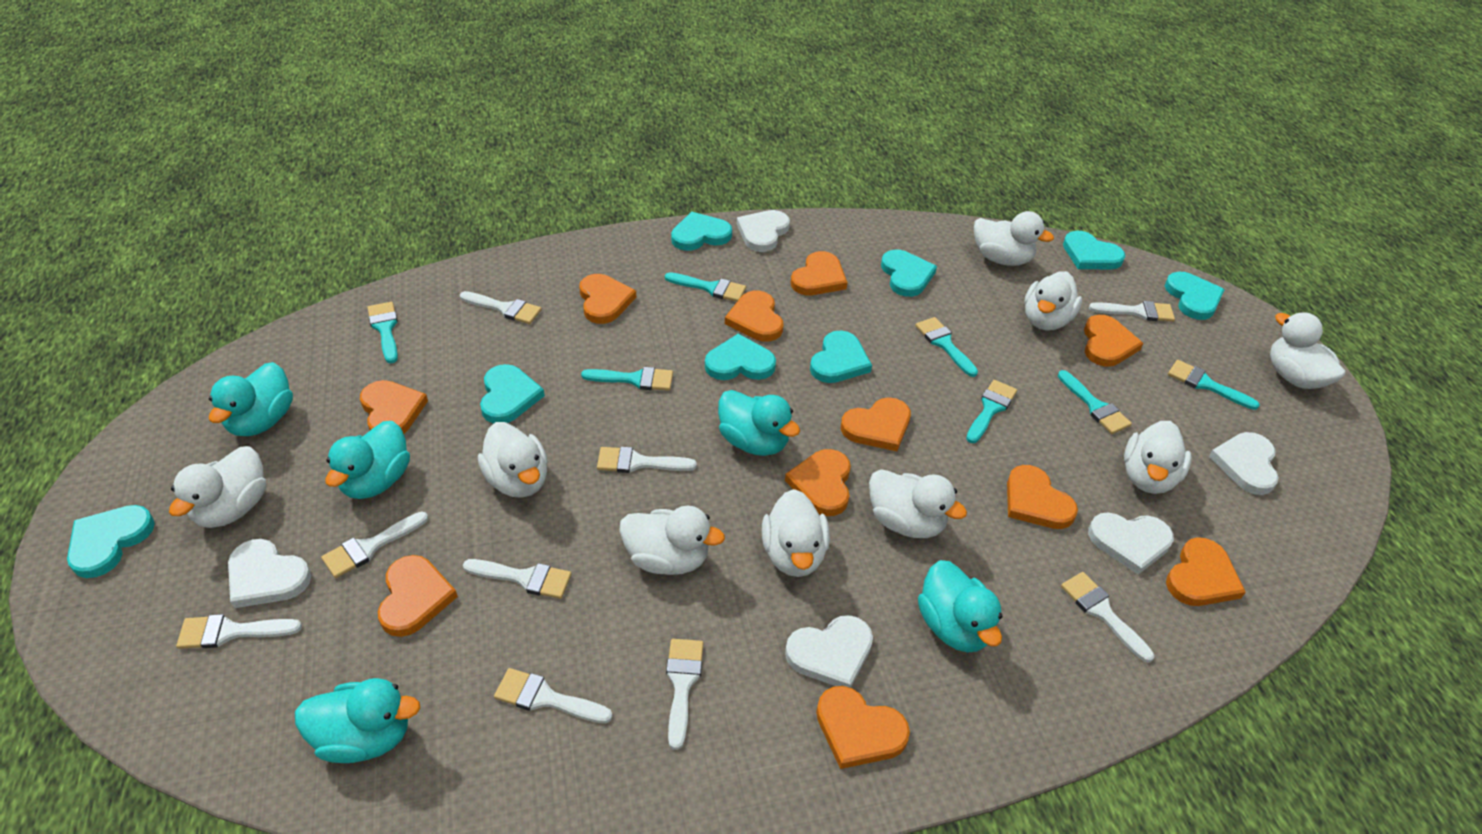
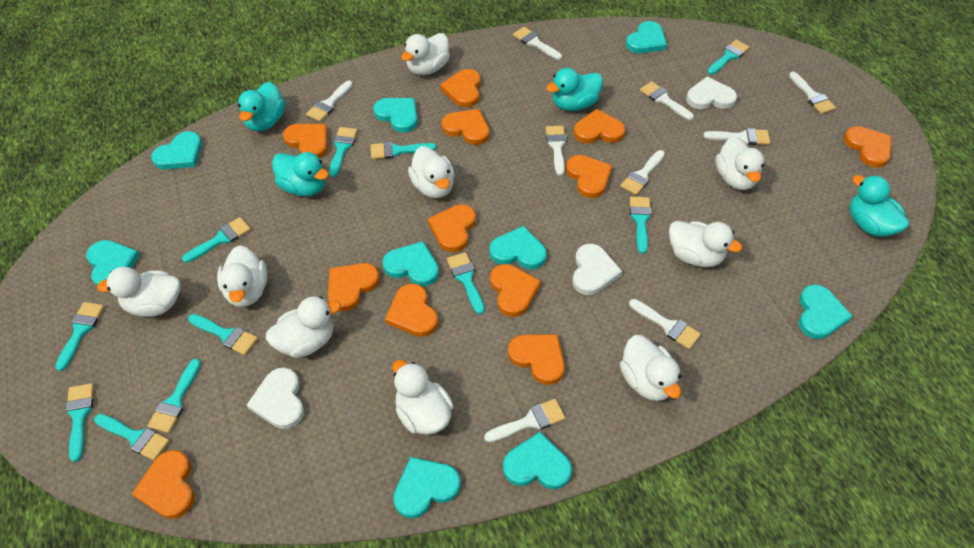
orange heart: [360,380,428,434] [378,555,458,637] [579,274,636,324] [725,291,783,342] [785,449,851,516] [791,251,848,295] [816,686,910,769] [841,397,911,451] [1007,465,1078,529] [1084,315,1144,367] [1166,537,1246,606] = 11 -> [132,450,195,519] [283,124,328,159] [328,263,380,312] [385,283,438,337] [428,204,476,252] [440,69,481,107] [442,109,489,145] [490,264,541,317] [508,334,565,385] [566,155,612,198] [574,109,625,144] [844,126,892,168] = 12
turquoise brush: [368,302,398,364] [581,367,673,391] [665,272,746,302] [915,317,978,377] [966,380,1017,443] [1058,370,1132,434] [1168,360,1260,410] = 7 -> [55,302,104,371] [65,383,94,462] [94,414,170,461] [148,359,201,433] [182,217,251,263] [188,314,258,355] [329,127,357,177] [371,141,436,159] [447,252,484,314] [630,196,651,254] [707,40,750,75] = 11
turquoise duck: [209,362,293,436] [295,678,420,763] [325,421,410,499] [718,390,800,456] [918,560,1002,653] = 5 -> [238,82,285,131] [272,152,329,196] [546,68,603,111] [850,175,909,237] = 4
turquoise heart: [67,505,155,578] [480,364,545,423] [671,212,732,251] [705,334,776,380] [810,331,872,383] [881,250,937,297] [1063,231,1125,269] [1165,272,1225,320] = 8 -> [86,240,140,286] [151,131,202,170] [373,98,418,133] [382,241,439,286] [393,457,461,518] [490,226,547,269] [503,432,572,489] [626,21,667,53] [799,285,853,339] = 9
white heart: [228,539,311,608] [737,210,790,252] [785,615,873,688] [1088,512,1174,574] [1209,432,1279,495] = 5 -> [247,367,304,429] [572,244,622,295] [686,77,737,109] = 3

